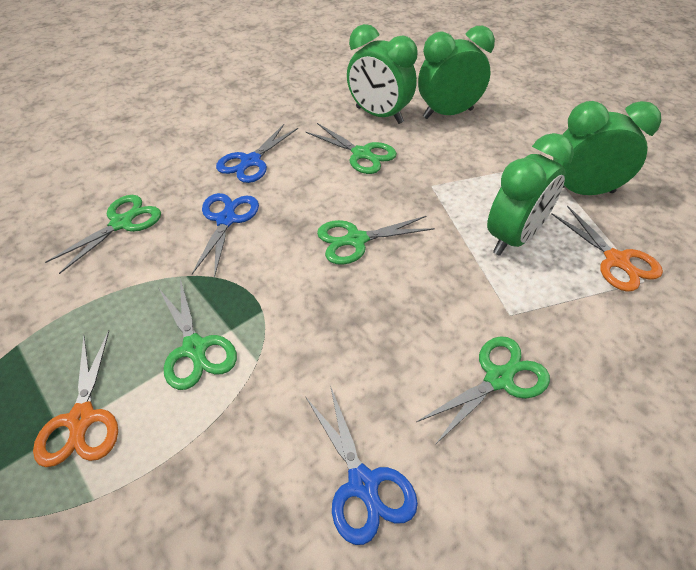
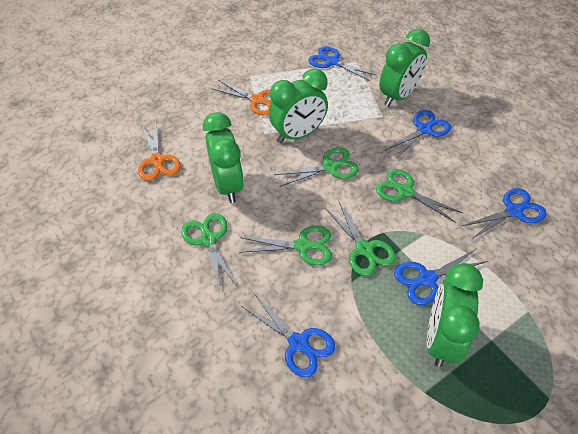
blue scissors: [192,193,259,278] [216,124,298,183] [305,385,418,545] = 3 -> [241,295,335,377] [308,46,376,81] [385,110,451,157] [394,249,487,305] [462,188,546,239] = 5

